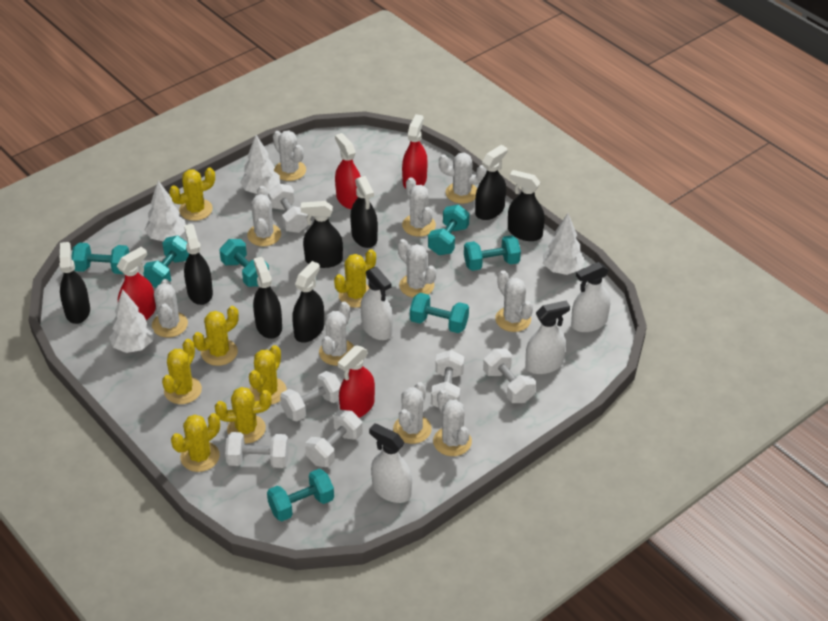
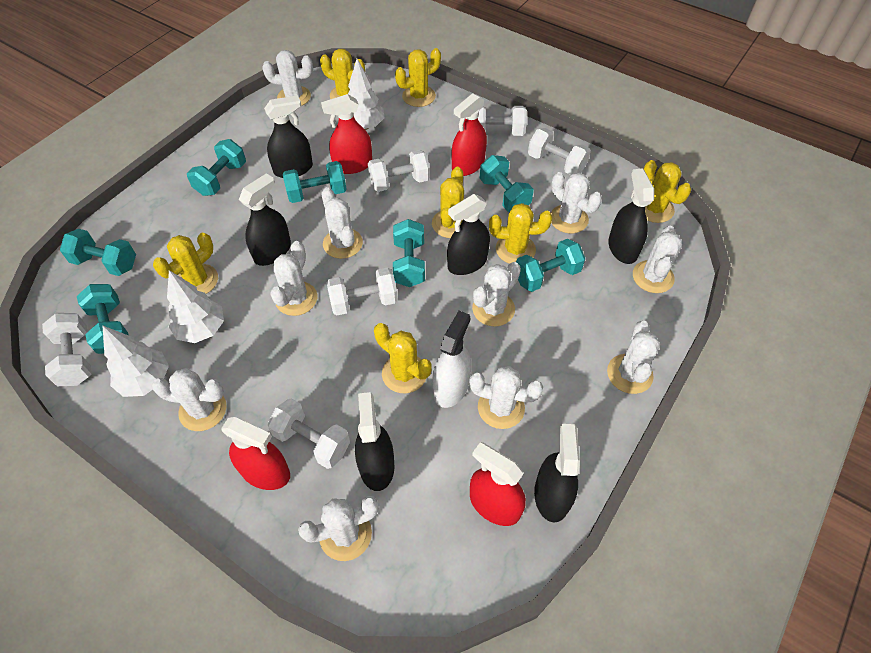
black spray bottle: [59,242,90,324] [184,224,213,305] [253,257,282,339] [292,261,324,342] [301,201,343,268] [350,176,378,248] [475,145,507,220] [508,170,545,241] = 8 -> [239,173,291,266] [264,95,313,178] [355,392,394,491] [447,194,490,275] [534,424,580,522] [608,168,654,264] = 6
white spray bottle: [361,267,393,340] [369,423,412,503] [525,301,570,374] [571,262,610,332] = 4 -> [432,311,471,408] = 1
white tree: [109,289,154,353] [145,181,186,241] [240,135,280,194] [543,213,585,275] = 4 -> [102,325,169,397] [167,270,224,343] [348,59,385,130] = 3

